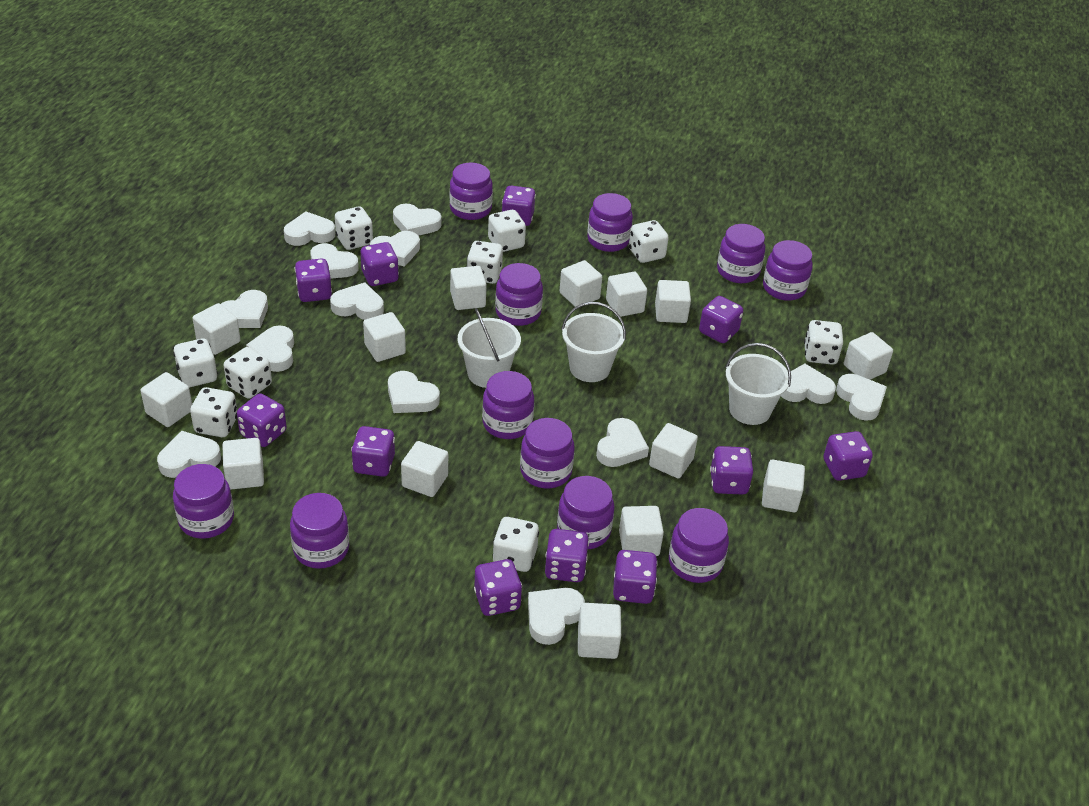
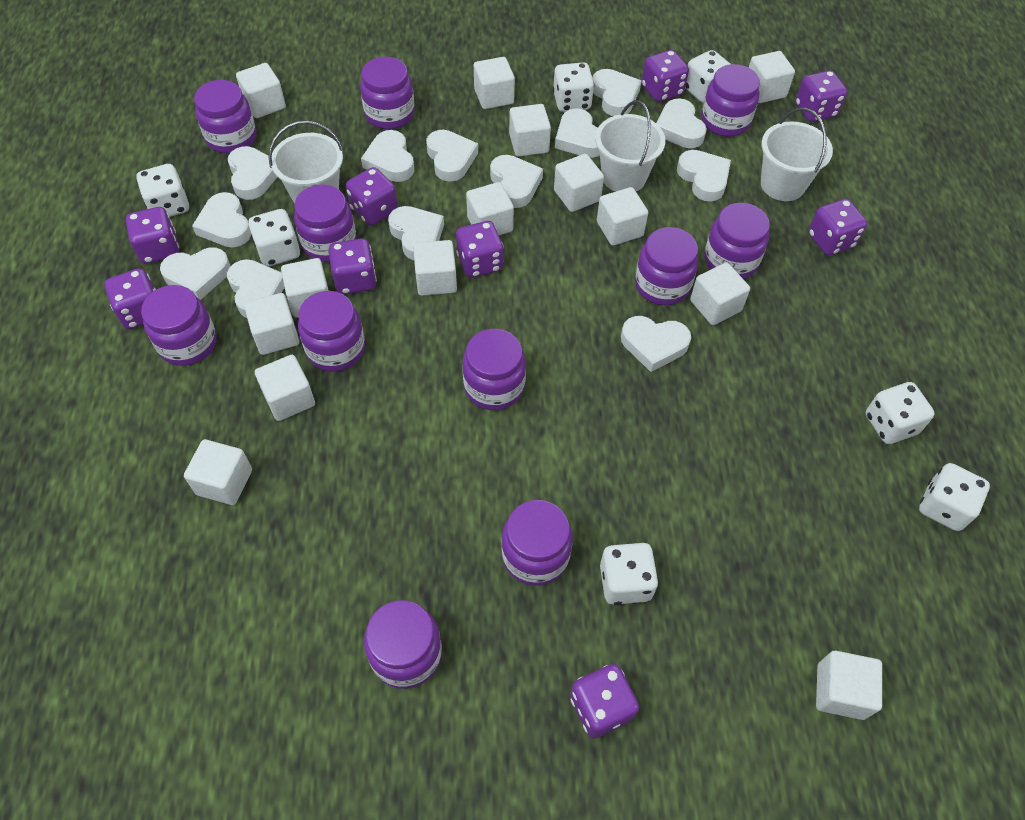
purple dice: [237,393,287,447] [295,258,332,302] [351,426,395,477] [361,242,399,286] [474,559,522,616] [502,186,536,226] [545,529,589,582] [613,550,658,604] [699,296,743,343] [710,446,753,495] [823,431,873,481] = 11 -> [104,268,156,329] [126,207,179,264] [328,238,377,294] [346,167,398,226] [456,221,504,278] [570,664,639,738] [642,50,689,102] [795,70,847,122] [808,199,867,256] = 9
white dice: [173,338,218,387] [190,387,237,437] [224,347,272,399] [335,207,373,250] [467,241,503,284] [488,210,526,252] [493,517,539,572] [629,220,669,263] [804,320,843,365] = 9 -> [136,164,189,217] [248,209,300,266] [553,62,594,112] [600,543,659,605] [685,50,730,103] [866,382,935,444] [919,463,990,531] = 7

